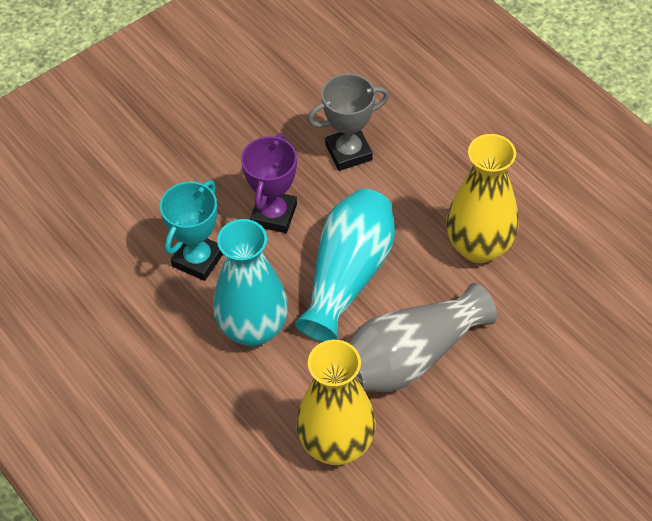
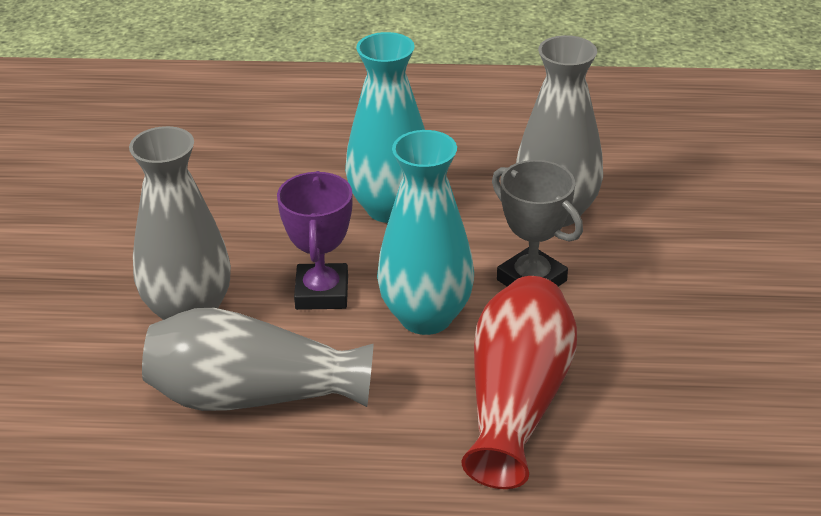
grey vase: [348,283,497,392] = 1 -> [129,126,231,320] [142,308,374,411] [516,35,603,227] = 3
red vase: none = 0 -> [462,276,577,489] = 1
turquoise trophy: [160,180,223,281] = 1 -> none = 0
yellow vase: [297,340,376,465] [446,134,519,263] = 2 -> none = 0

